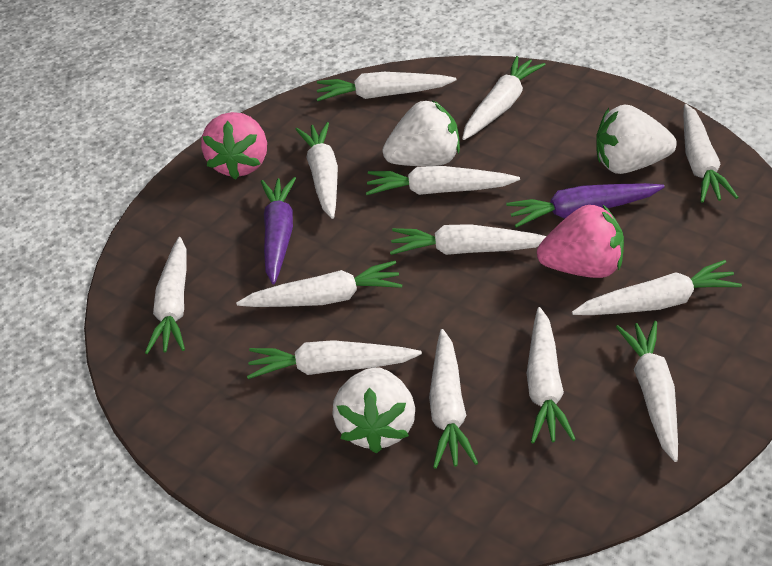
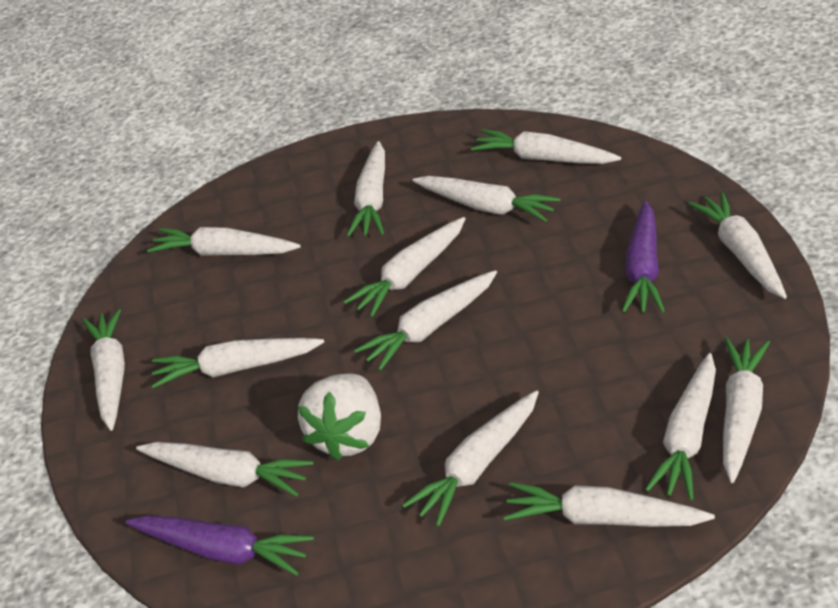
pink strawberry: [201,112,267,180] [537,204,624,278] = 2 -> none = 0
white carrot: [145,237,187,354] [236,261,402,307] [247,340,422,379] [295,122,338,219] [317,72,457,102] [366,166,520,195] [390,224,546,255] [429,329,478,469] [462,56,546,140] [527,307,576,444] [572,260,742,315] [616,321,678,462] [683,104,739,203] = 13 -> [83,309,125,431] [136,442,313,497] [147,227,300,256] [152,338,324,389] [343,217,466,317] [347,141,385,237] [354,270,497,371] [402,390,539,527] [412,176,560,222] [471,129,621,164] [503,482,715,527] [645,353,716,500] [688,192,787,299] [723,337,770,483] = 14
white strawberry: [332,367,415,454] [382,100,460,166] [596,104,677,174] = 3 -> [298,373,381,461] = 1

